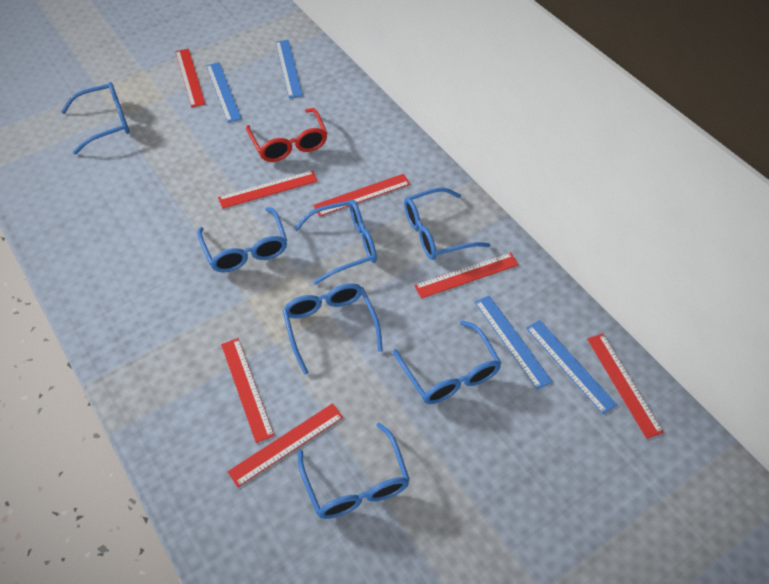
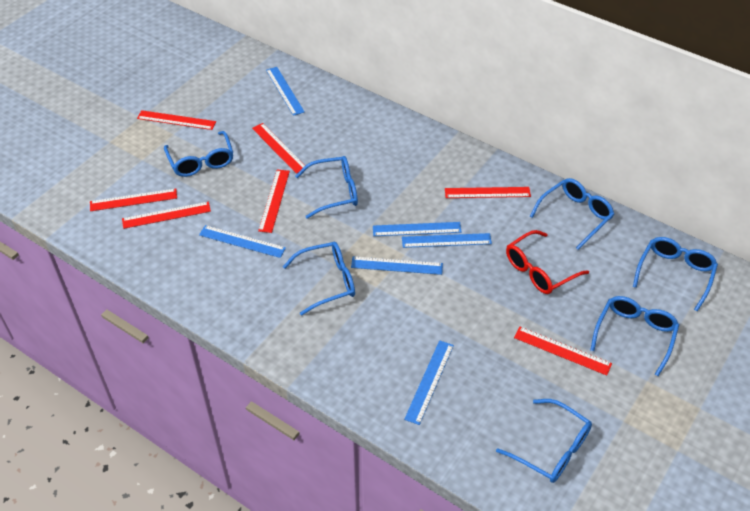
blue ruler: [206,62,242,122] [275,40,303,98] [475,295,553,390] [526,320,617,414] = 4 -> [199,225,286,258] [266,67,305,116] [351,256,443,275] [373,222,462,236] [402,233,492,248] [404,340,454,425] = 6

